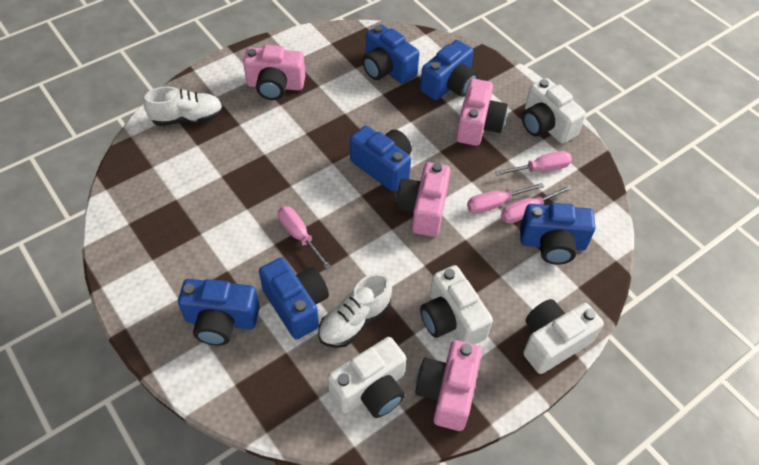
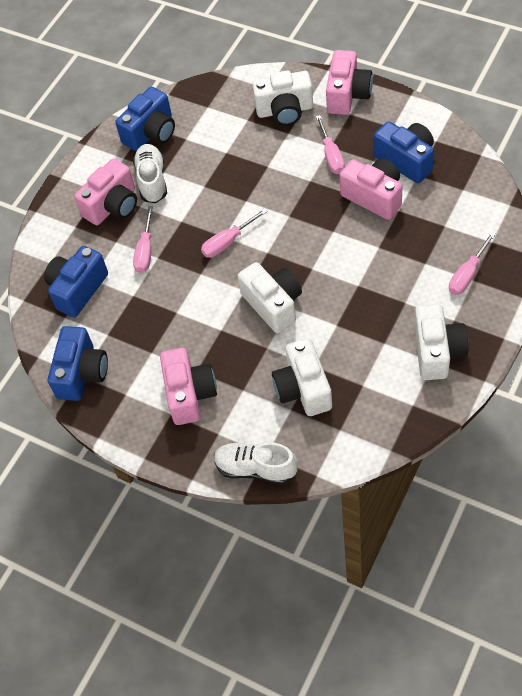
blue camera: [178,279,260,346] [259,258,329,339] [350,126,412,192] [362,24,419,84] [420,40,478,100] [520,203,596,265] = 6 -> [44,246,108,317] [48,326,108,401] [115,87,175,151] [374,121,434,183] = 4

